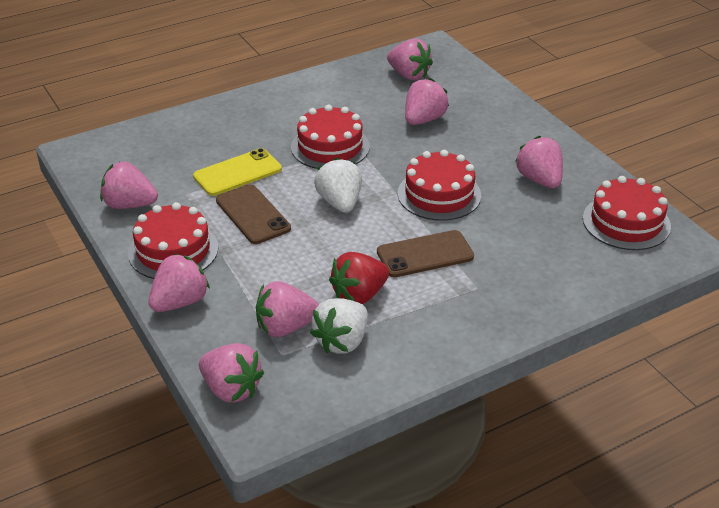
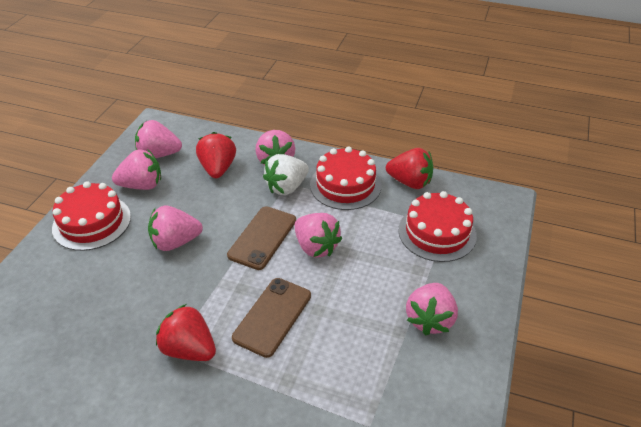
pink strawberry: [100,161,158,209] [149,254,210,312] [199,343,264,403] [256,281,319,337] [387,39,433,80] [405,78,449,125] [515,136,563,188] = 7 -> [112,149,161,190] [135,120,182,158] [148,206,203,251] [256,130,295,165] [295,213,342,258] [406,283,458,336] = 6
red cake: [128,202,218,279] [291,105,370,169] [398,150,481,221] [583,176,671,250] = 4 -> [52,181,131,251] [310,146,381,210] [398,191,477,262] = 3
red strawberry: [329,252,389,304] = 1 -> [156,304,216,361] [196,132,236,178] [386,148,433,189] = 3
white strawberry: [310,298,368,354] [314,158,362,213] = 2 -> [263,154,309,195] = 1
yellow phone: [193,148,282,196] = 1 -> none = 0

